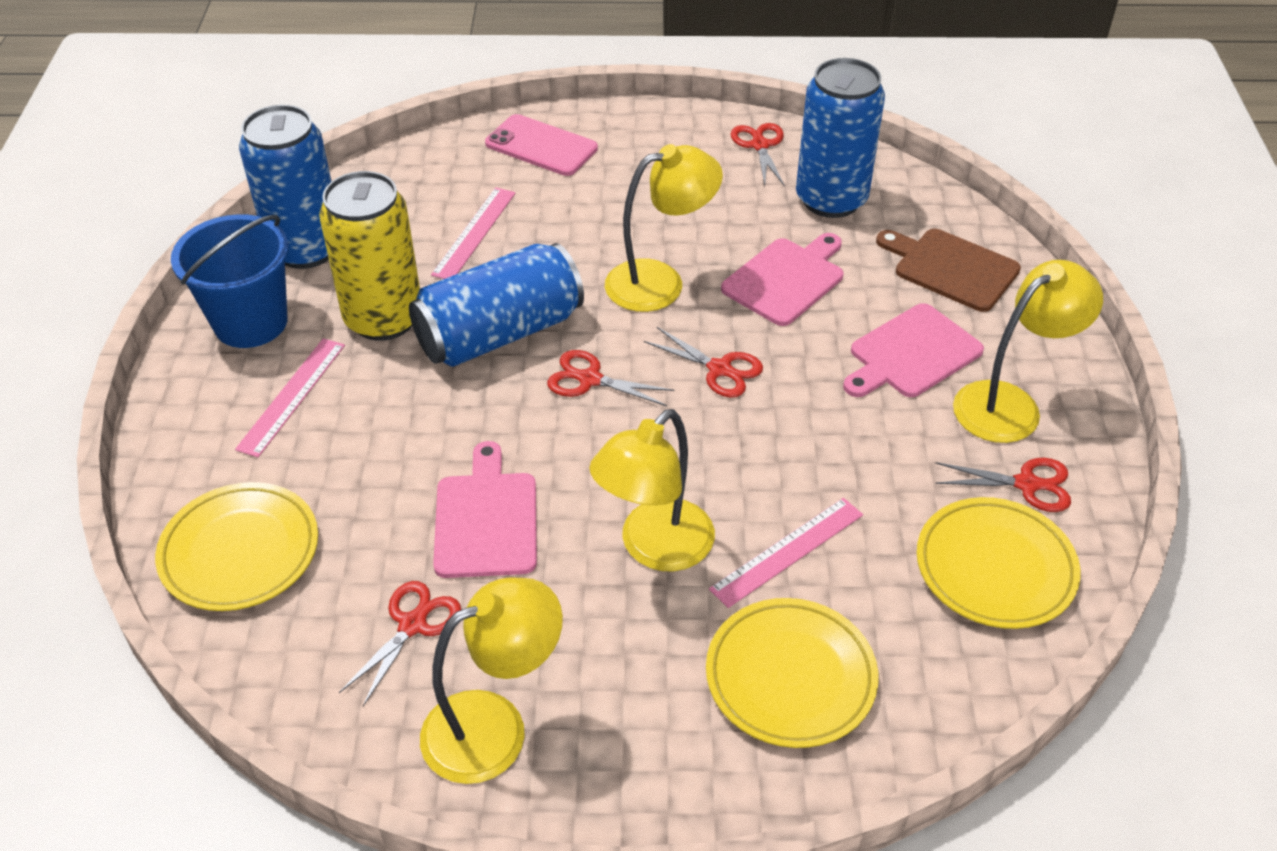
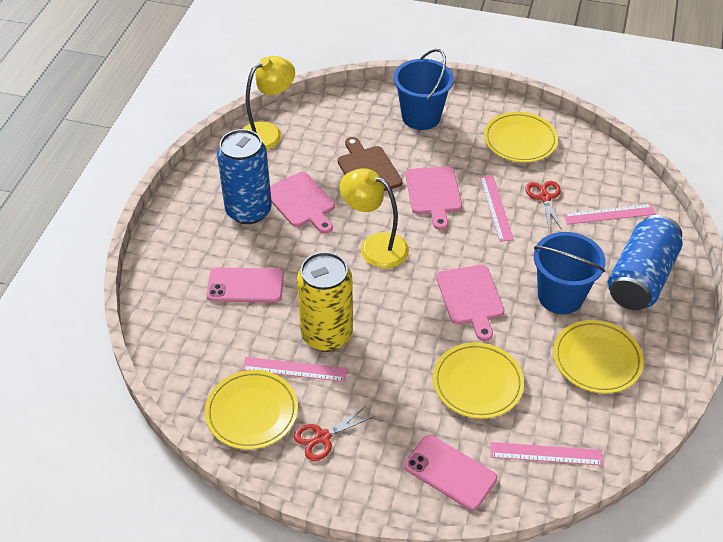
blue bucket: [171,214,288,348] = 1 -> [393,49,454,130] [534,232,606,314] = 2
blue can: [239,105,331,269] [409,243,584,367] [796,58,885,218] = 3 -> [217,129,272,224] [608,215,682,310] = 2
pink phone: [485,114,598,176] = 1 -> [207,267,284,303] [404,435,497,510] = 2
pink ruler: [235,338,345,457] [431,187,515,279] [709,498,863,608] = 3 -> [242,357,347,382] [480,175,514,242] [490,442,603,466] [563,204,656,225] = 4
red scissors: [339,581,461,706] [547,350,674,406] [644,327,763,398] [731,123,785,186] [935,458,1071,512] = 5 -> [294,406,375,461] [525,181,562,230] = 2
yellow lamp: [420,577,563,784] [589,409,715,572] [605,144,723,312] [953,260,1103,443] = 4 -> [242,56,295,150] [340,168,409,268] = 2
yellow plate: [155,482,318,611] [706,598,878,748] [917,497,1081,629] = 3 -> [205,370,298,450] [433,342,524,419] [484,112,558,163] [553,320,644,394] = 4

